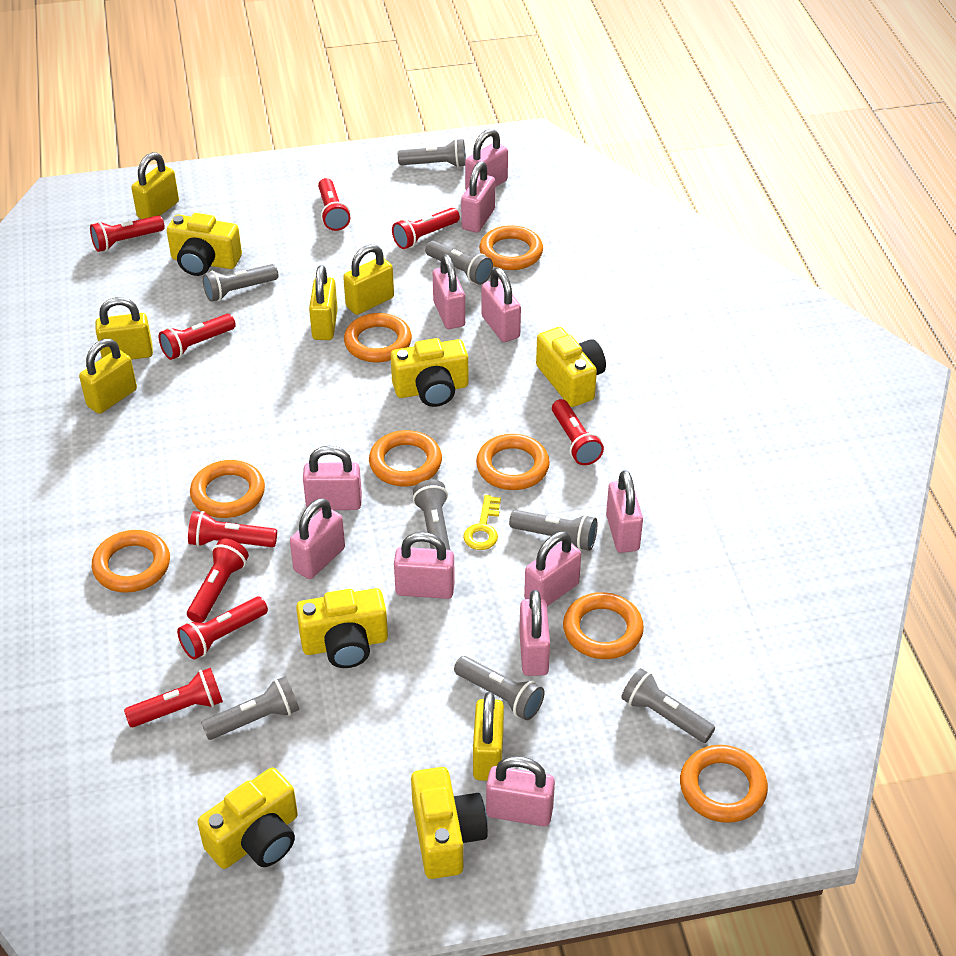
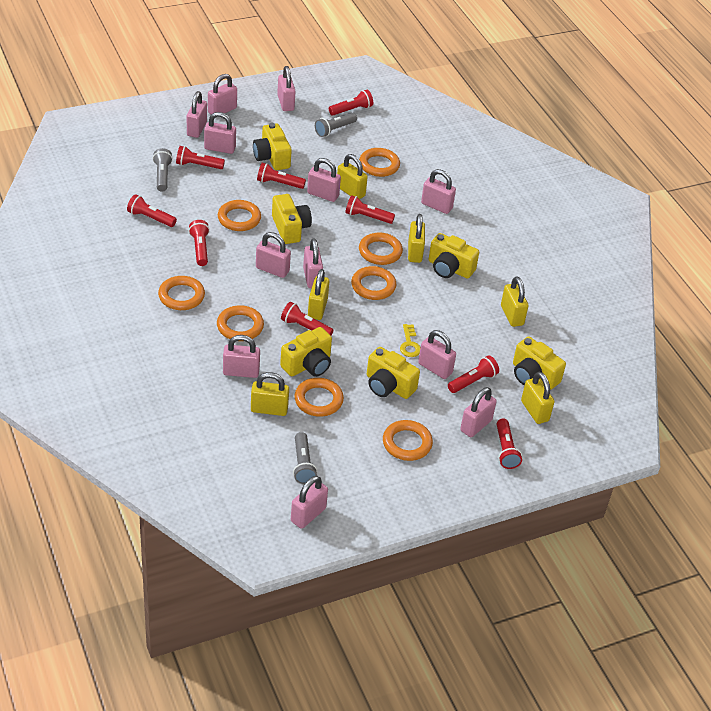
grey flashlight: [201,676,299,740] [202,264,279,302] [398,139,466,167] [413,479,450,550] [425,241,493,285] [454,656,544,720] [509,510,597,551] [621,668,715,743] = 8 -> [153,148,173,192] [293,432,317,484] [315,113,357,137] = 3
pink padlock: [290,498,345,579] [303,446,362,510] [394,532,455,599] [433,254,465,329] [461,161,495,233] [465,129,508,190] [482,268,521,342] [486,756,555,827] [519,590,550,676] [524,532,581,606] [606,470,643,553] = 11 -> [187,91,207,138] [204,112,236,154] [208,74,237,115] [223,335,260,378] [256,232,291,278] [277,66,296,111] [291,476,328,529] [303,238,323,288] [307,158,341,202] [418,330,456,379] [421,169,456,214] [460,387,497,437] = 12

